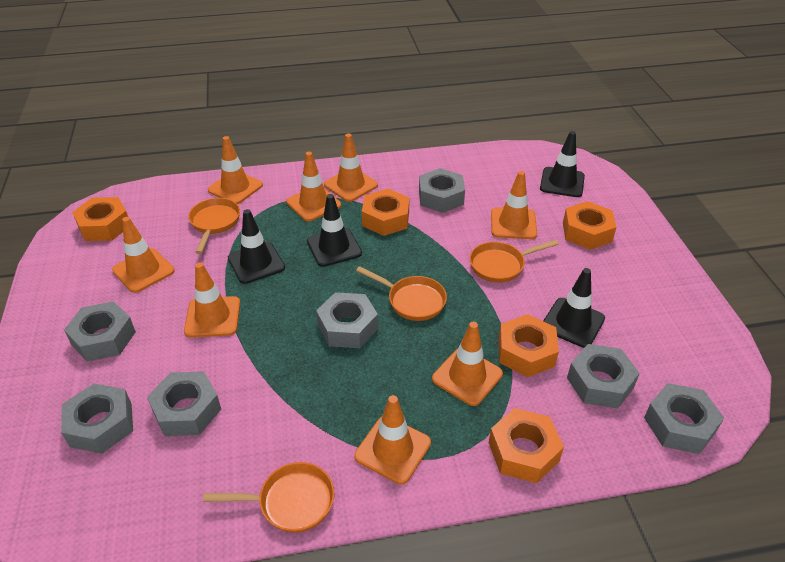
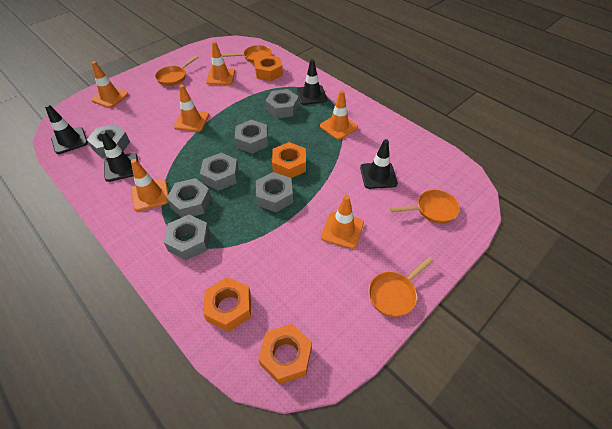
orange nut: [72,197,128,241] [362,189,410,236] [489,408,564,483] [498,314,559,377] [563,201,617,250] = 5 -> [203,277,251,332] [254,55,283,81] [258,324,312,384] [272,142,306,178] = 4
orange traffic cone: [112,217,175,293] [184,263,240,338] [208,136,263,204] [286,152,341,221] [324,134,378,202] [354,395,431,484] [432,322,503,406] [491,171,537,239] = 8 -> [91,61,129,108] [131,159,169,211] [174,85,209,132] [206,41,235,85] [320,90,358,140] [321,195,364,249] = 6

